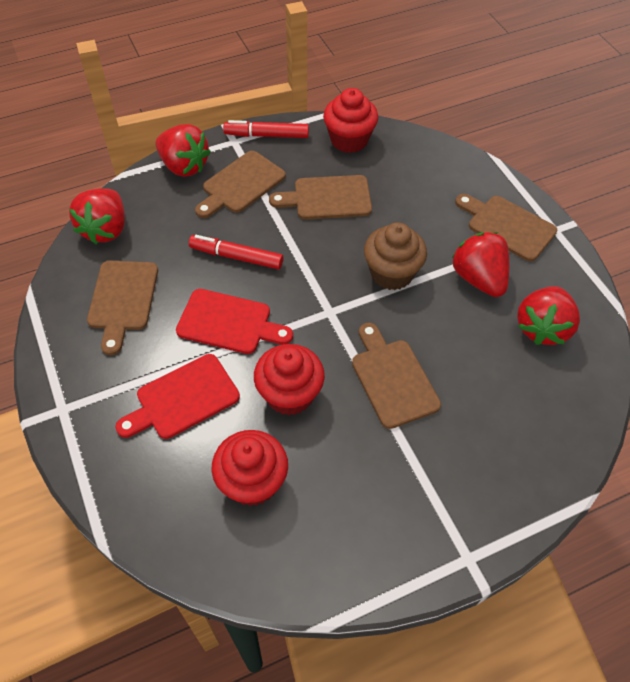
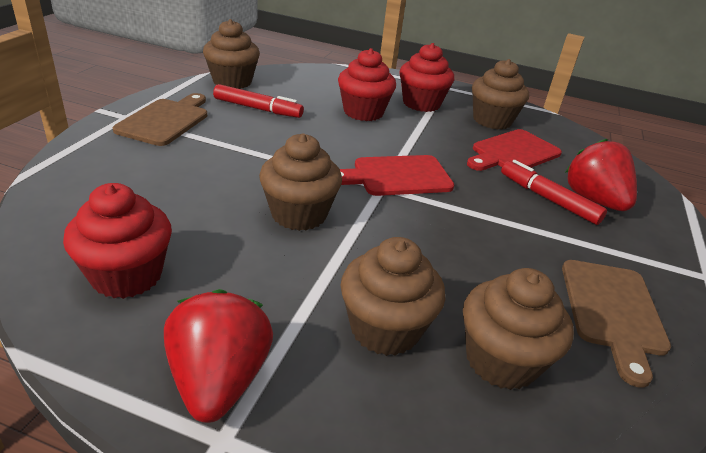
brown cupcake: [364,222,427,290] = 1 -> [203,19,260,89] [259,133,342,231] [340,237,445,356] [463,268,574,390] [472,59,529,130] = 5
brown cutting board: [87,261,158,355] [195,151,286,218] [269,175,372,220] [352,323,441,429] [455,194,557,261] = 5 -> [113,93,207,146] [562,260,671,388] = 2
red strawberry: [69,189,125,244] [155,124,211,177] [452,232,510,297] [517,286,580,345] = 4 -> [164,289,273,423] [565,139,637,211] = 2

